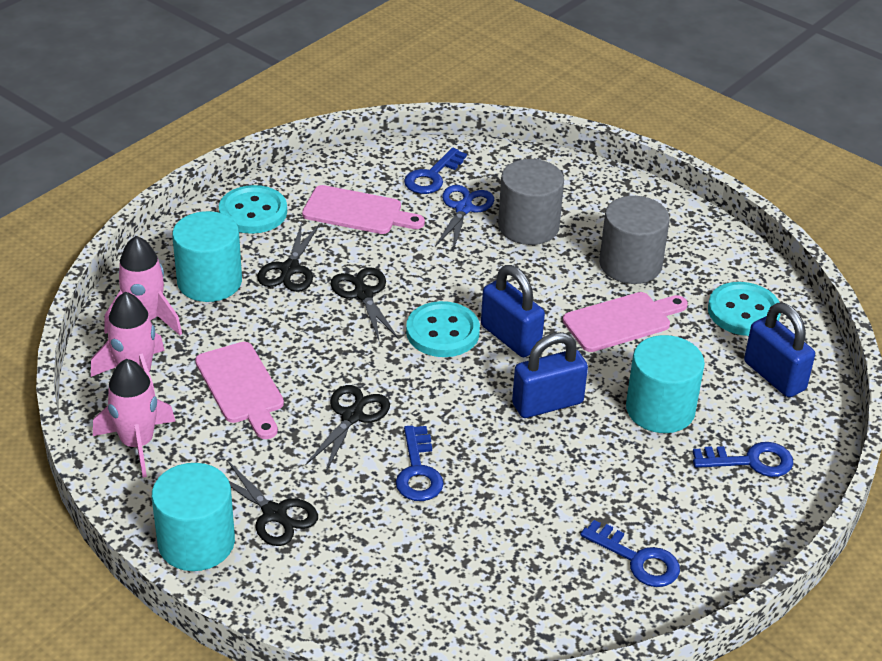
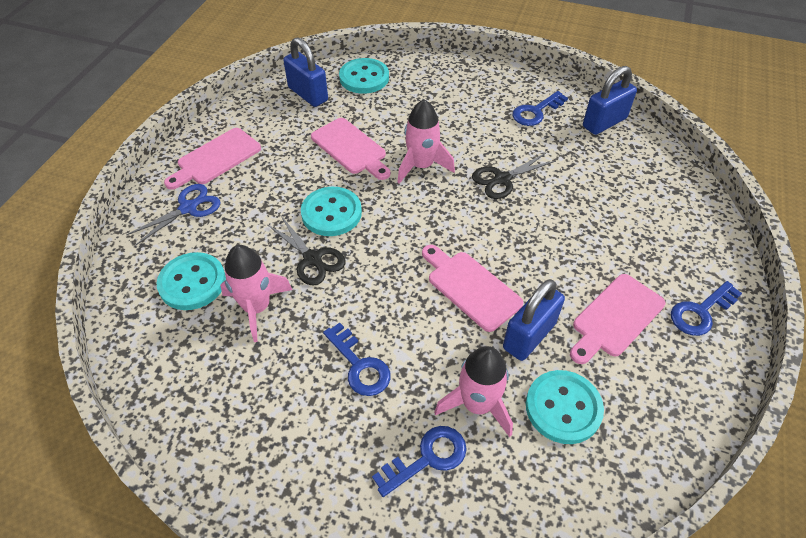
black scissors: [227,460,318,546] [257,222,320,292] [305,385,390,473] [331,267,399,340] = 4 -> [268,216,346,285] [472,153,556,199] = 2
grey cylinder: [498,159,564,245] [599,196,670,284] = 2 -> none = 0
pink cutting board: [195,342,284,439] [302,185,425,234] [563,292,688,352] = 3 -> [164,128,261,190] [311,118,391,180] [422,245,523,332] [570,274,666,364] = 4
turquoise button: [219,185,287,234] [406,301,480,357] [708,282,781,336] = 3 -> [157,252,226,310] [301,187,362,236] [339,58,389,94] [526,370,604,444] = 4
turquoise cylinder: [152,463,235,571] [172,211,242,302] [626,335,705,433] = 3 -> none = 0

